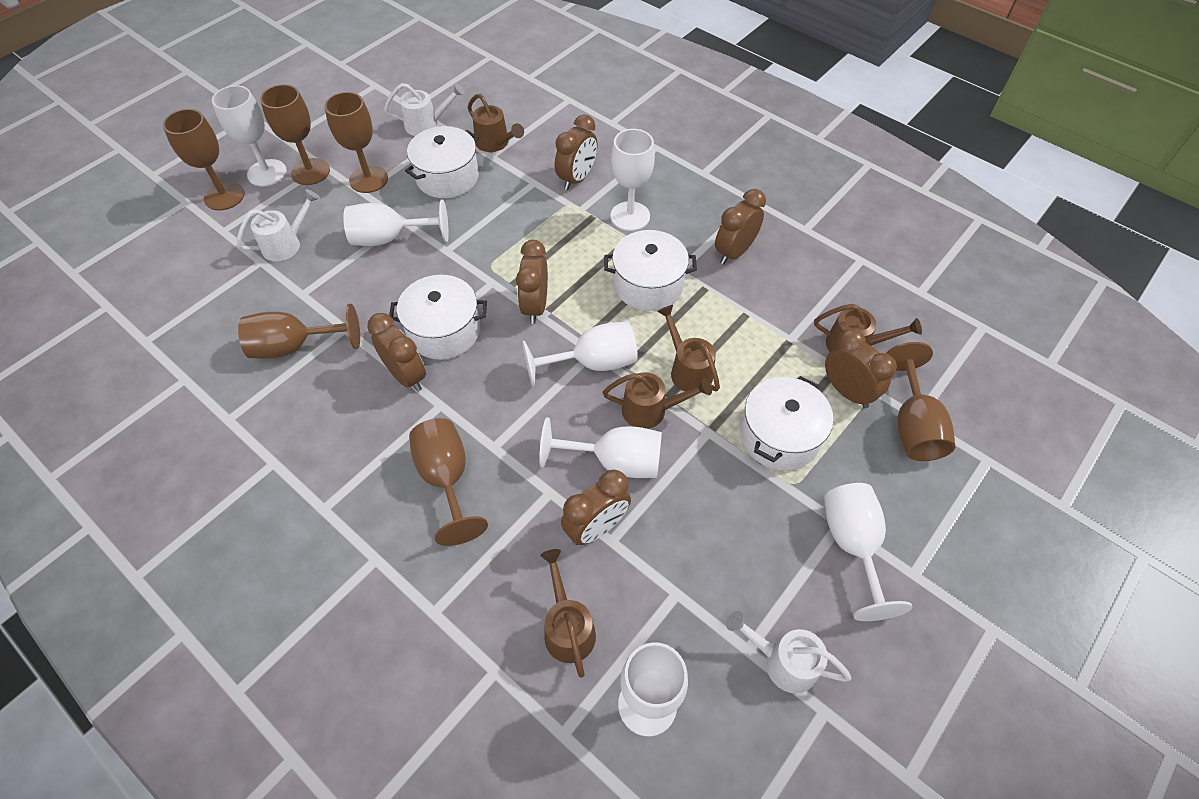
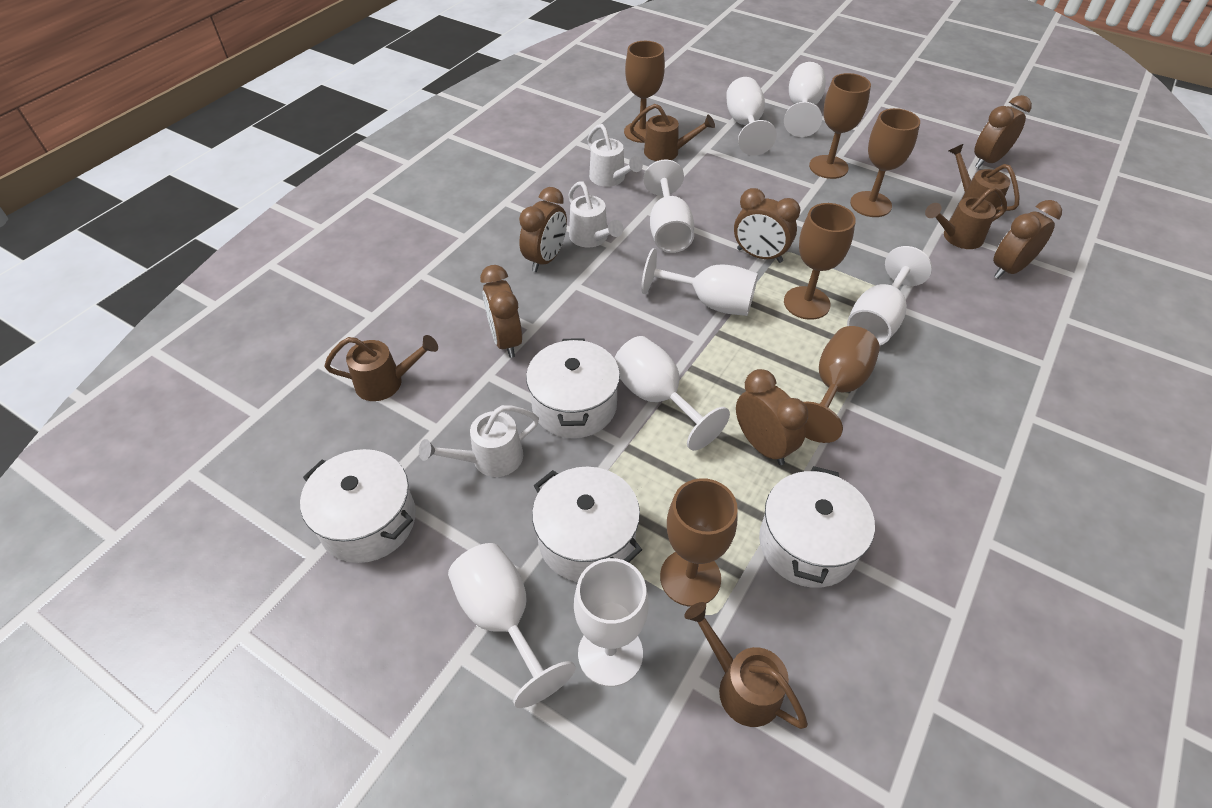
white goblet: [212,85,287,186] [343,199,449,246] [522,321,638,387] [539,417,662,478] [610,129,655,231] [618,642,688,737] [824,483,913,621] = 7 -> [448,543,576,708] [574,558,649,687] [614,336,730,451] [641,248,758,316] [643,160,694,253] [726,77,777,156] [784,62,826,137] [847,246,932,345] = 8

